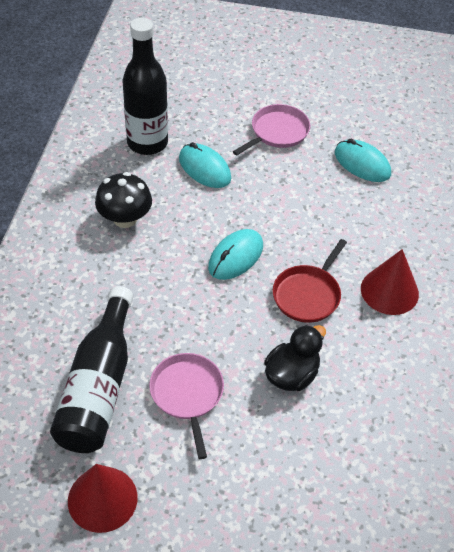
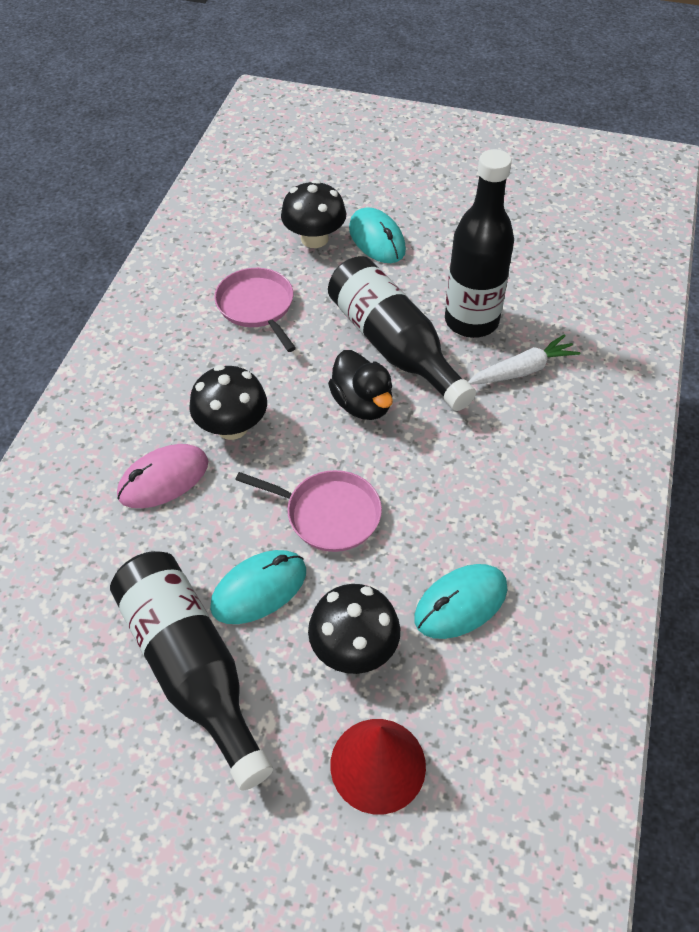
black bottle: [50,286,133,453] [122,17,168,155] = 2 -> [110,551,273,790] [328,256,476,411] [445,149,514,338] = 3
black mushroom: [95,172,152,228] = 1 -> [189,365,267,440] [281,180,346,248] [308,584,400,674] = 3
pink mouse: none = 0 -> [117,444,208,508] = 1
red cone: [68,464,138,533] [361,249,419,315] = 2 -> [330,719,426,814] = 1
red pan: [273,239,347,323] = 1 -> none = 0
white carrot: none = 0 -> [468,334,580,385] = 1

